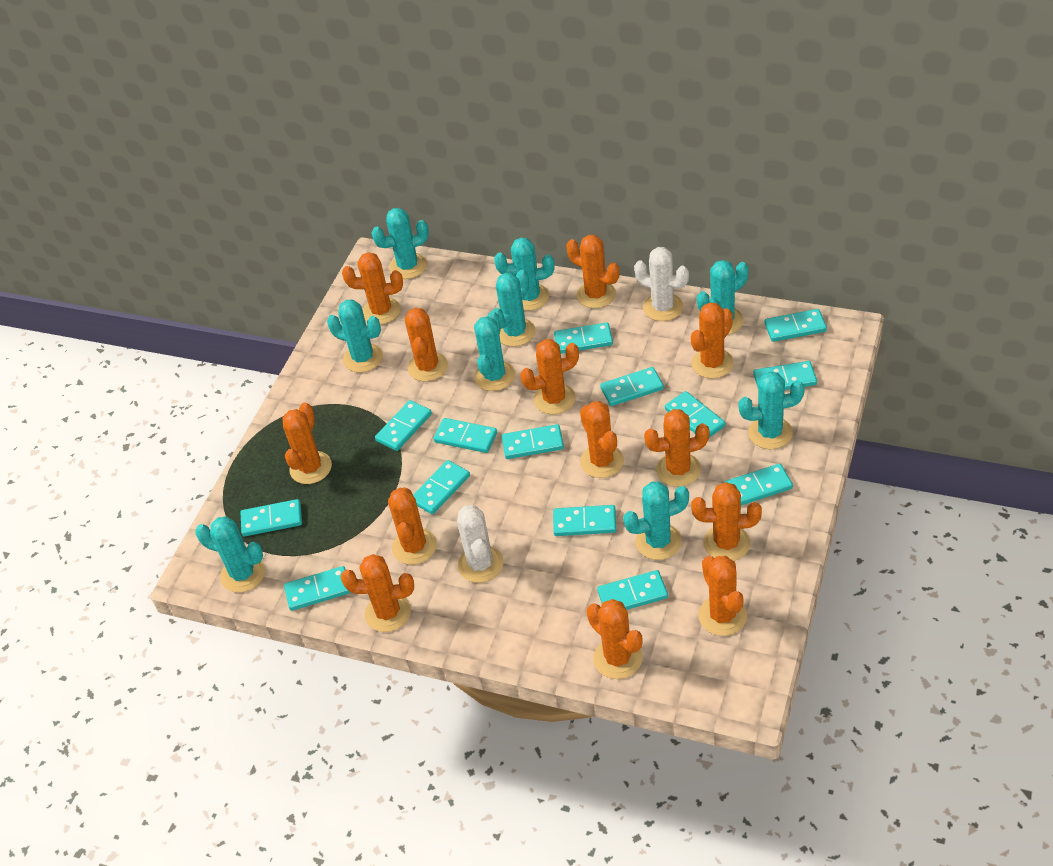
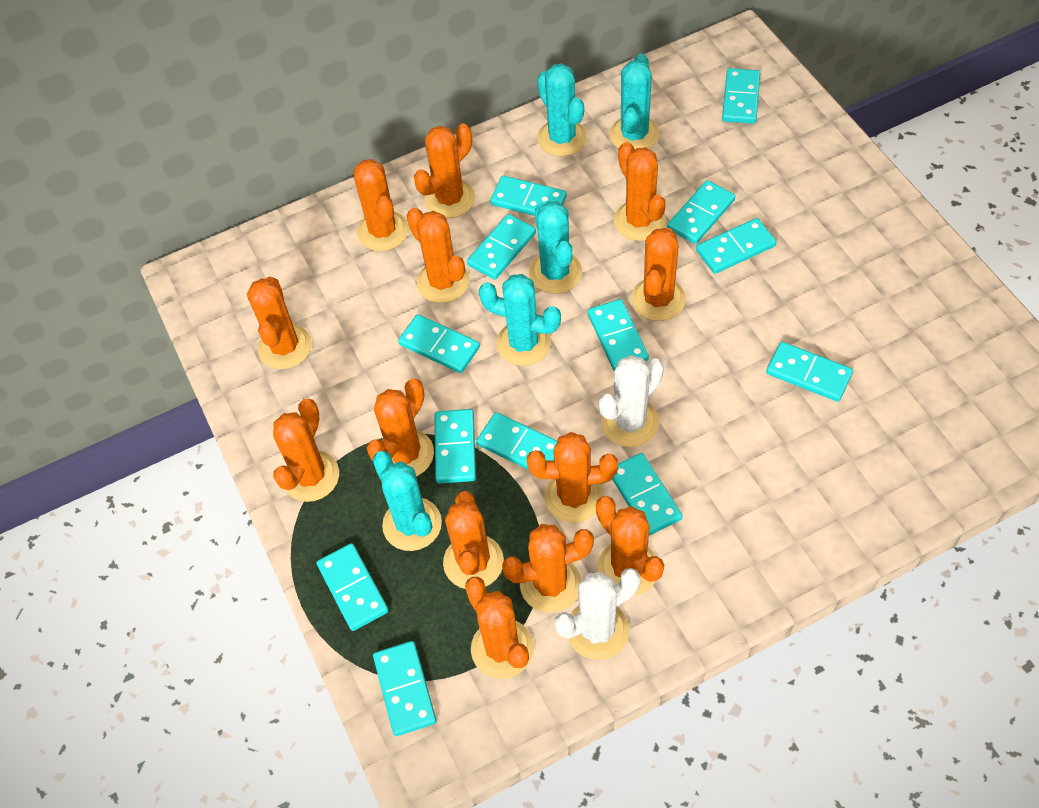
turquoise cactus: [195,516,265,593] [327,299,383,373] [371,208,429,279] [474,311,515,391] [493,270,535,347] [494,237,554,311] [623,482,689,560] [697,260,748,335] [738,372,805,449] = 9 -> [373,451,442,551] [479,274,561,366] [529,201,582,294] [537,63,587,156] [610,54,659,149] = 5
turquoise domino: [241,499,302,536] [284,566,351,611] [375,400,432,451] [413,460,470,514] [433,418,497,453] [502,424,564,459] [553,505,616,536] [554,322,613,354] [597,570,668,610] [600,367,664,406] [665,391,725,438] [724,463,793,505] [753,361,817,390] [765,309,827,342] = 14 -> [316,543,389,631] [373,641,437,736] [398,314,480,373] [435,409,476,484] [467,214,536,280] [476,412,557,470] [490,176,567,216] [588,299,649,371] [612,453,683,536] [667,180,735,244] [696,218,776,274] [722,68,760,124] [766,342,853,402] = 13

